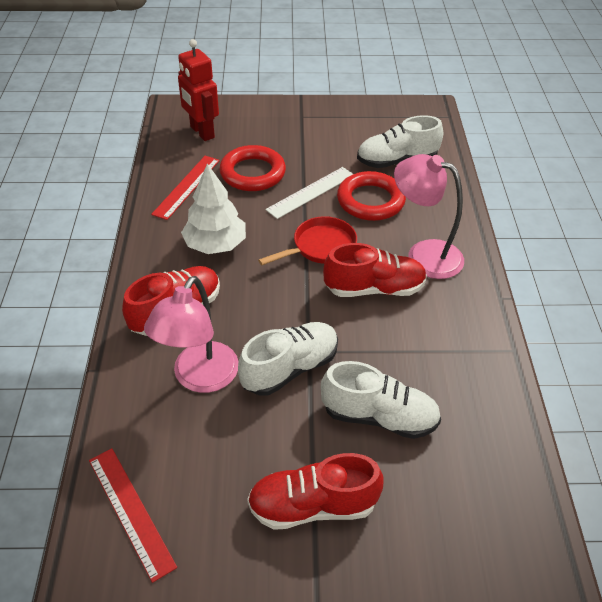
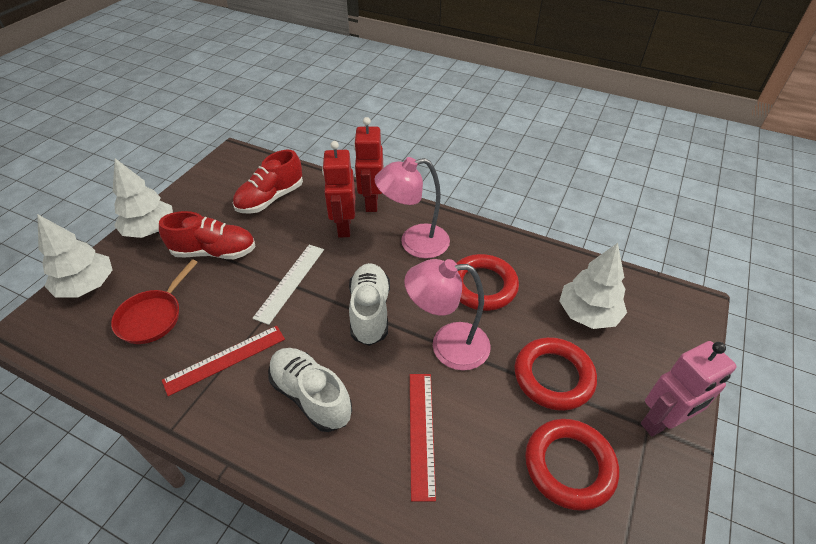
pink robot: none = 0 -> [641,341,737,436] = 1
red ring: [219,145,286,191] [337,171,406,221] = 2 -> [457,254,519,311] [514,337,597,411] [525,419,619,511] = 3
red robot: [178,39,219,141] = 1 -> [322,141,355,238] [354,117,384,212] = 2
red shoe: [122,266,220,336] [247,453,384,530] [323,243,427,297] = 3 -> [159,211,255,259] [233,150,303,214] = 2
white shoe: [238,322,338,396] [321,361,441,439] [357,115,443,168] = 3 -> [268,348,352,432] [349,263,390,346] = 2
white tree: [181,163,246,254] = 1 -> [37,214,112,298] [113,158,173,238] [559,243,627,329] = 3

